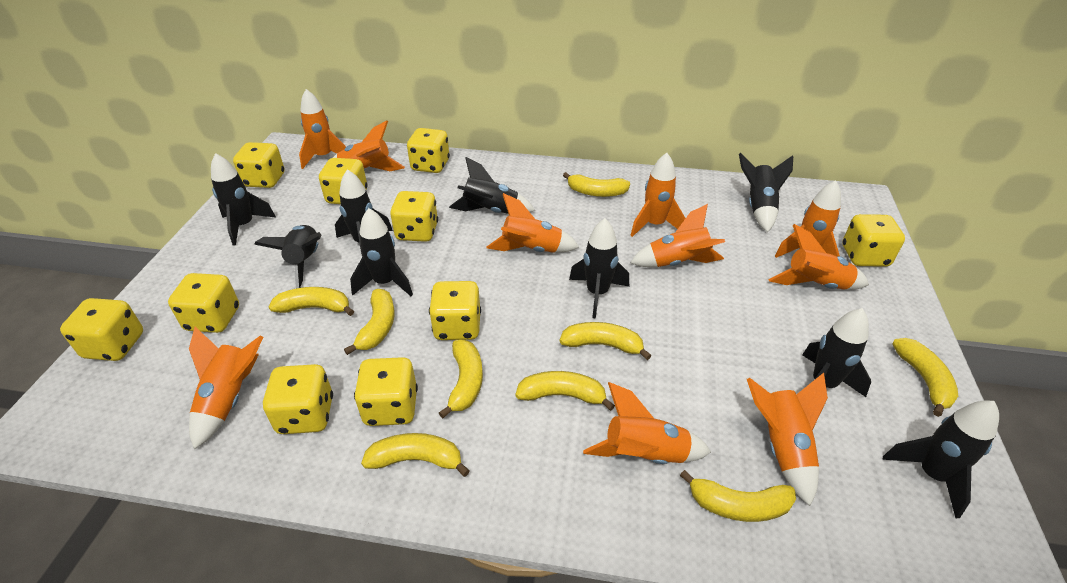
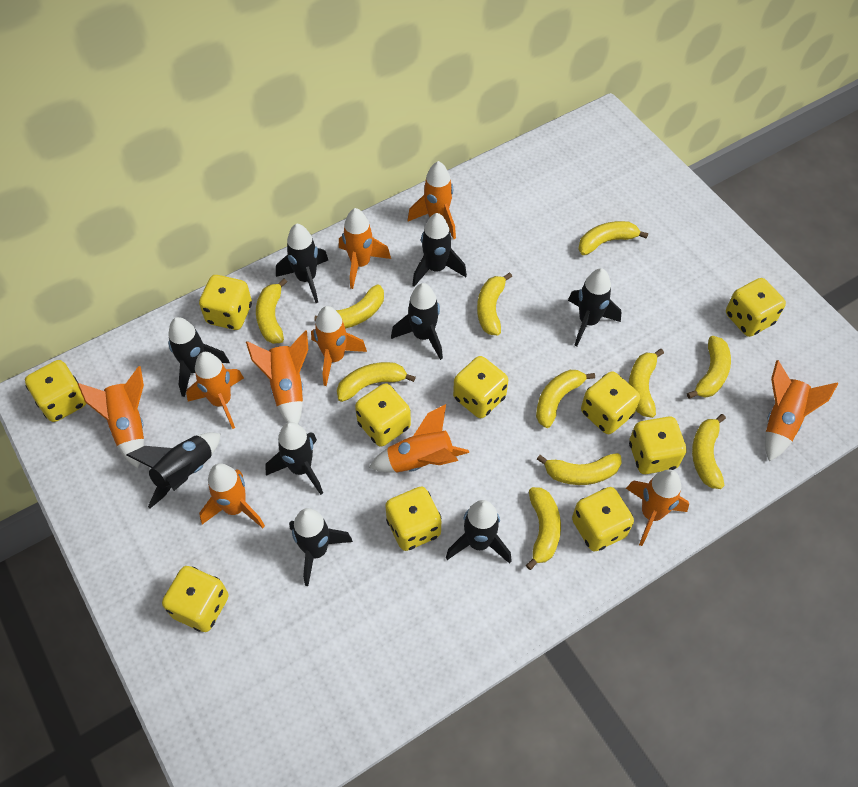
yellow banana: [269,287,354,316] [344,289,395,355] [361,433,470,477] [439,340,483,418] [515,371,615,411] [560,322,652,360] [563,172,630,197] [680,470,796,522] [892,338,958,417] = 9 -> [256,278,287,344] [314,284,384,329] [337,362,416,402] [477,272,512,335] [526,487,561,570] [536,370,595,428] [537,453,622,485] [578,221,648,255] [629,349,664,418] [687,336,731,399] [692,414,726,489] = 11

